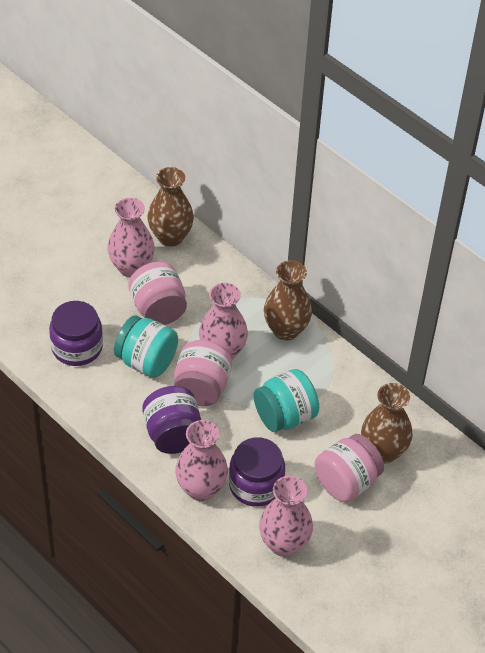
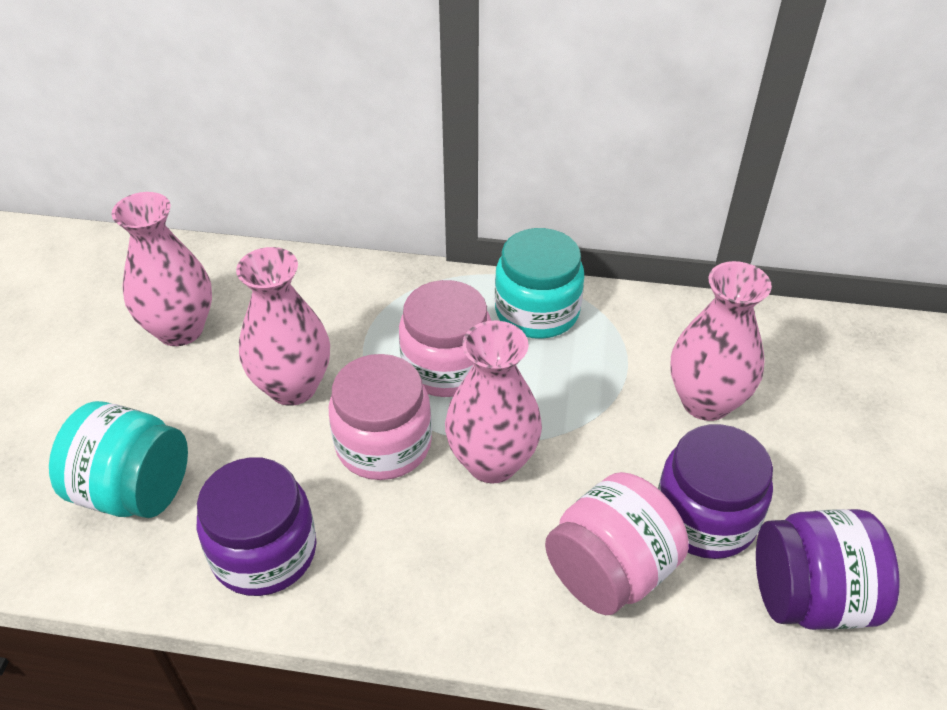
brown vase: [148,167,194,247] [264,260,312,340] [361,383,413,464] = 3 -> none = 0

